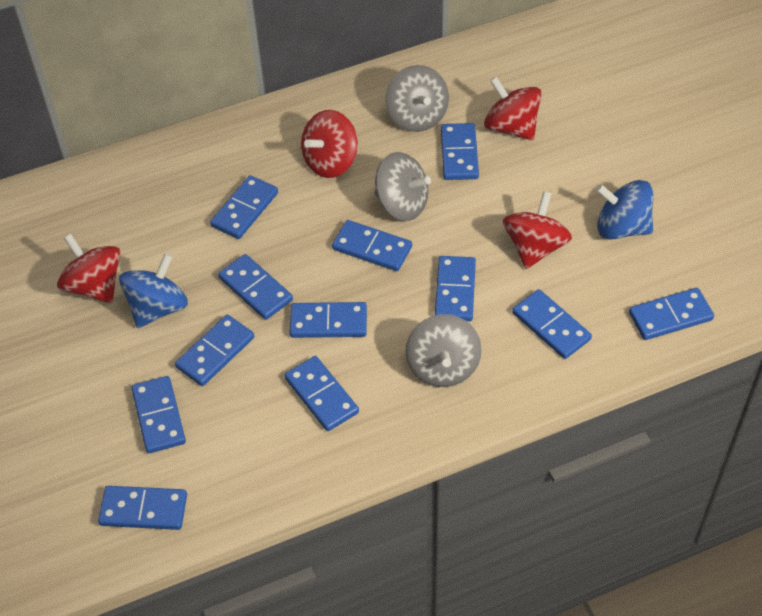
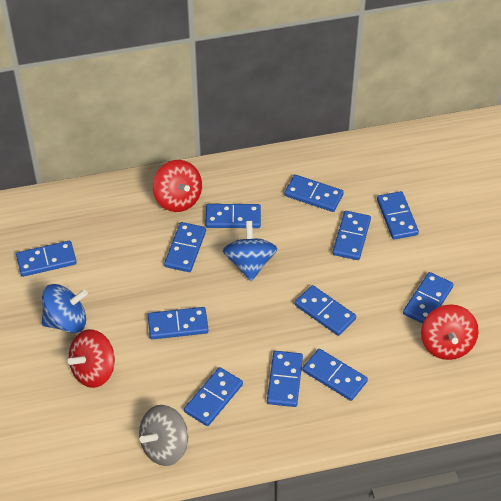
grey spinning top: [375,152,431,221] [385,65,449,132] [406,314,482,387] = 3 -> [139,405,188,466] = 1
red spinning top: [57,234,121,303] [301,110,358,178] [484,77,542,140] [503,192,572,269] = 4 -> [68,329,115,388] [153,160,202,212] [421,304,479,360] = 3

